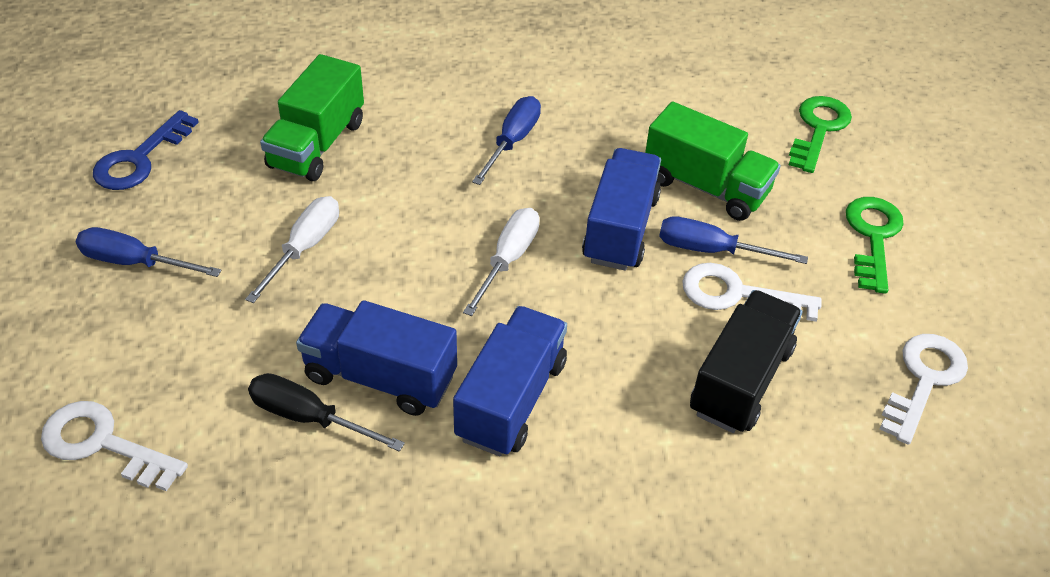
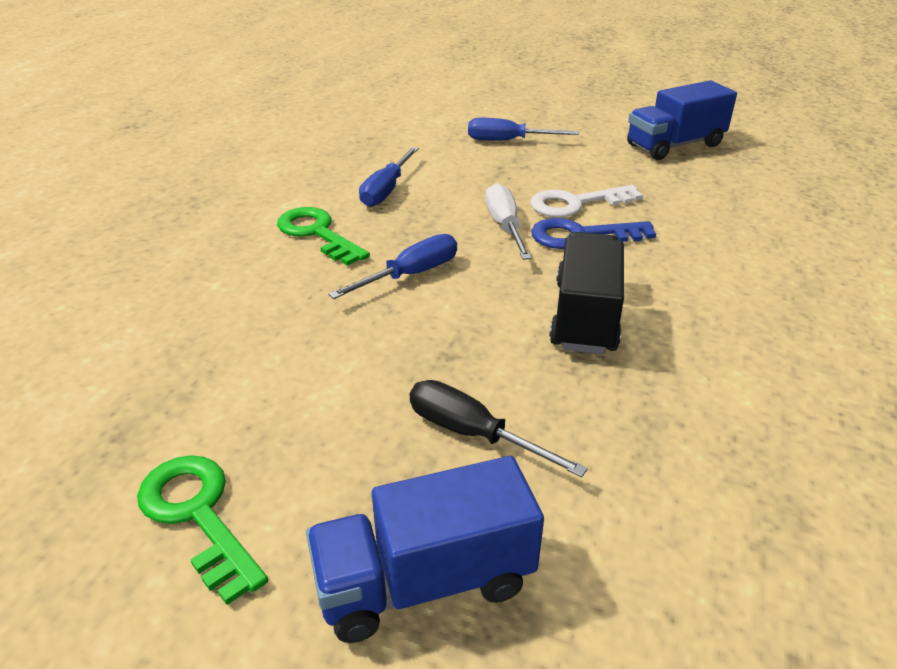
blue truck: [296,300,457,416] [453,306,567,456] [582,148,661,271] = 3 -> [306,456,544,643] [627,80,737,160] = 2
green truck: [260,54,364,181] [645,102,781,221] = 2 -> none = 0
white key: [41,401,188,491] [682,263,822,322] [880,334,968,445] = 3 -> [530,185,643,217] = 1
white screwdriver: [245,196,339,303] [463,208,540,316] = 2 -> [485,183,532,260] = 1

